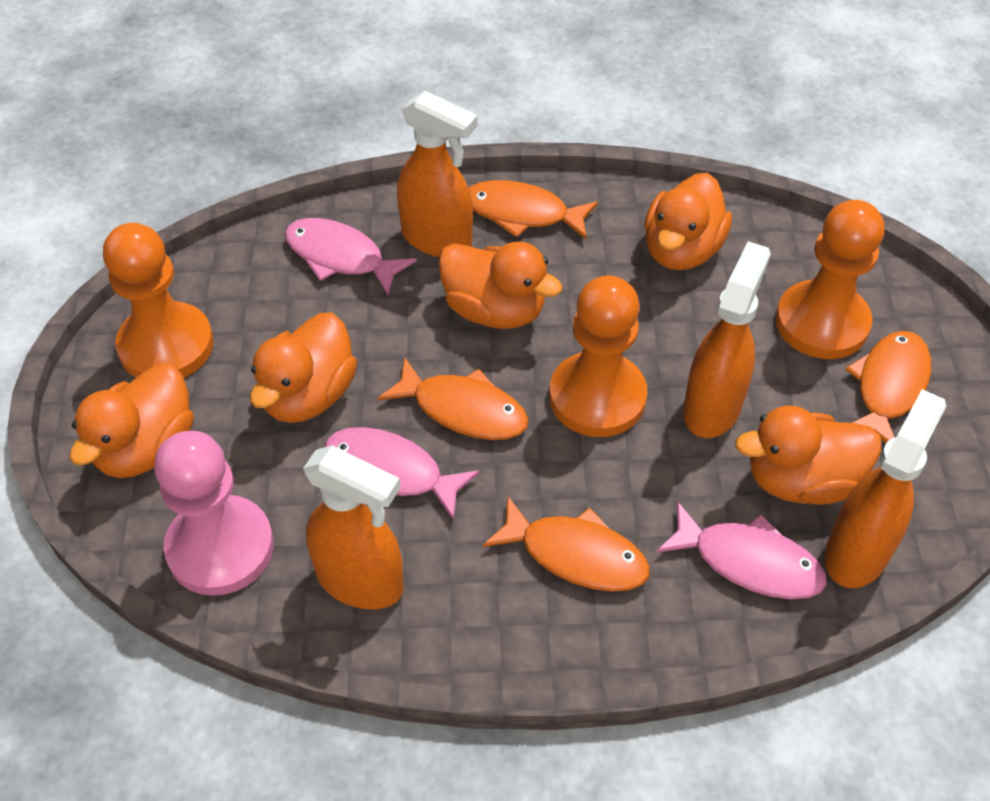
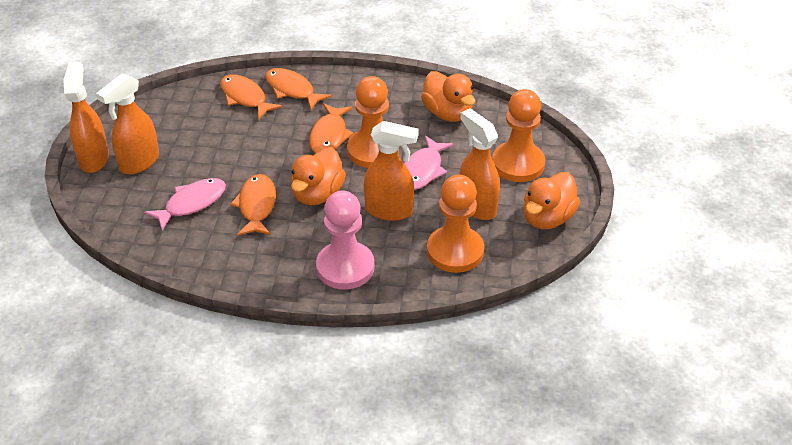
orange duck: [70,364,194,478] [250,312,357,423] [438,242,563,329] [644,173,732,270] [735,406,881,505] = 5 -> [291,147,346,205] [421,71,475,122] [523,172,580,229] = 3
pink fish: [285,218,417,295] [325,427,480,520] [656,501,827,599] = 3 -> [144,178,226,231] [404,136,453,190] = 2

